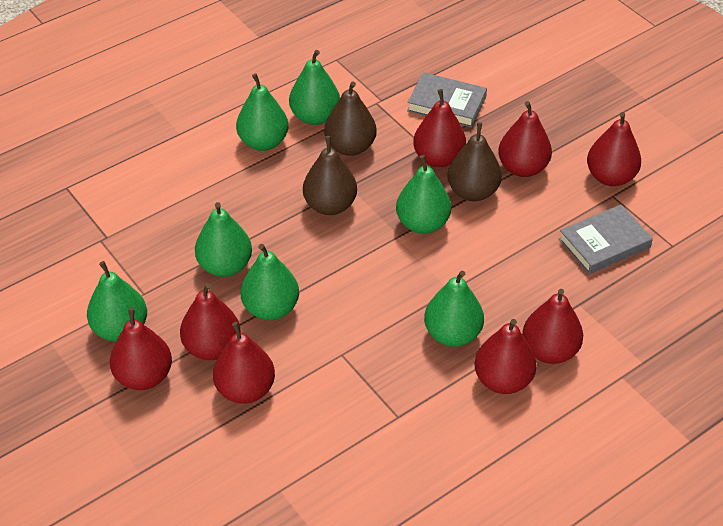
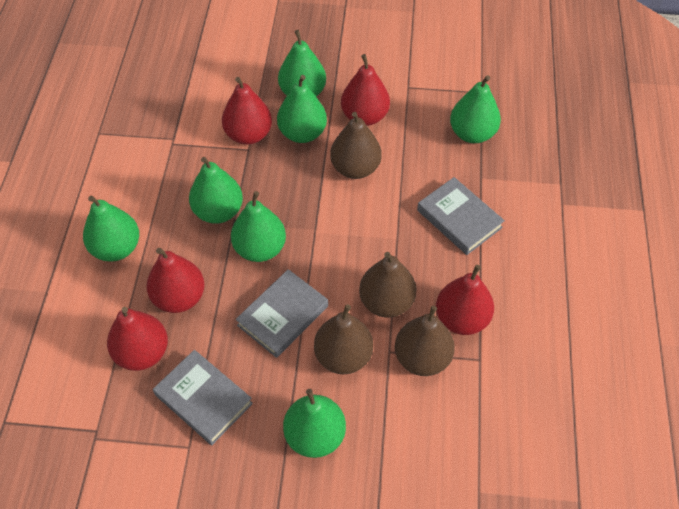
brown pear: [303,136,357,215] [324,81,377,156] [447,122,502,202] = 3 -> [314,305,373,374] [330,112,382,179] [359,252,416,318] [395,306,455,376] = 4
grey book: [407,72,487,128] [559,205,653,274] = 2 -> [153,350,253,445] [236,269,328,358] [417,177,505,255] = 3
red pear: [110,308,172,390] [180,283,241,360] [213,322,275,404] [413,89,466,167] [475,319,536,394] [498,101,552,177] [522,289,583,364] [587,112,641,186] = 8 -> [107,307,168,371] [146,248,205,313] [222,77,272,145] [341,54,390,126] [436,265,494,335] = 5

